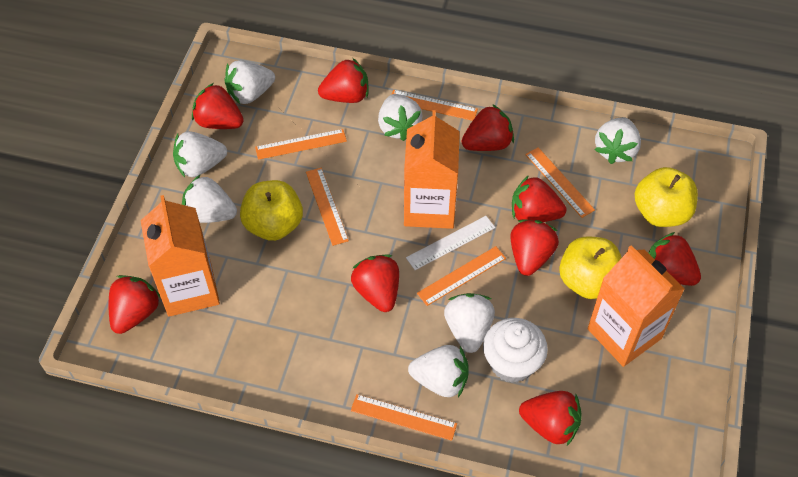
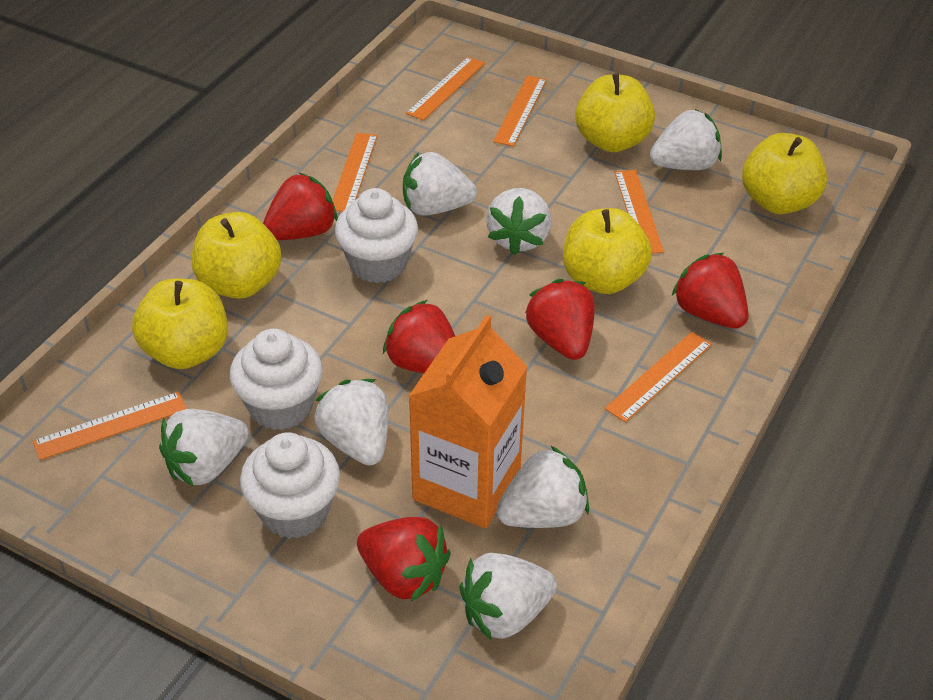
orange carton: [140,195,220,317] [404,110,460,229] [588,245,685,367] = 3 -> [409,315,527,528] = 1
red strawberry: [109,275,161,334] [192,83,244,129] [318,58,368,103] [351,255,399,312] [462,104,514,151] [511,220,559,276] [512,175,566,222] [519,391,582,446] [649,232,701,286] = 9 -> [263,173,338,240] [357,517,451,602] [383,300,455,374] [525,279,595,360] [672,253,748,329] = 5
white cupcake: [483,318,548,383] = 1 -> [230,329,323,430] [240,432,340,539] [335,188,418,283] = 3
white ruler: [406,216,495,270] = 1 -> none = 0
yellow apple: [240,180,303,241] [559,236,622,299] [634,167,698,227] = 3 -> [132,279,228,369] [191,212,281,299] [563,208,652,294] [575,73,655,152] [742,133,827,214] = 5

